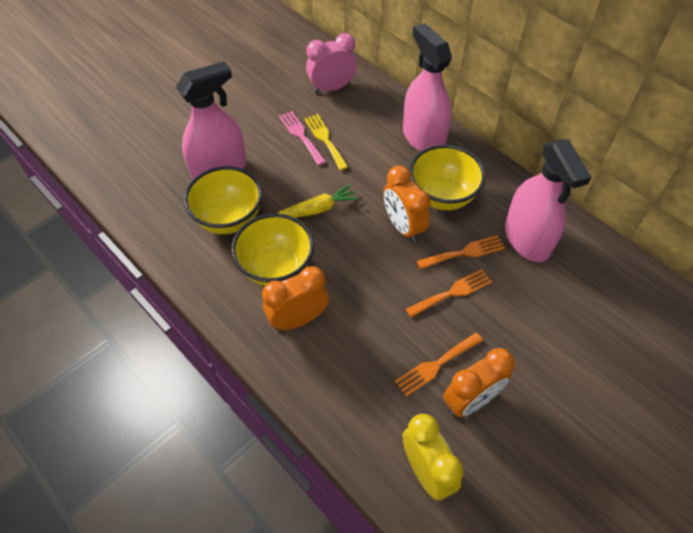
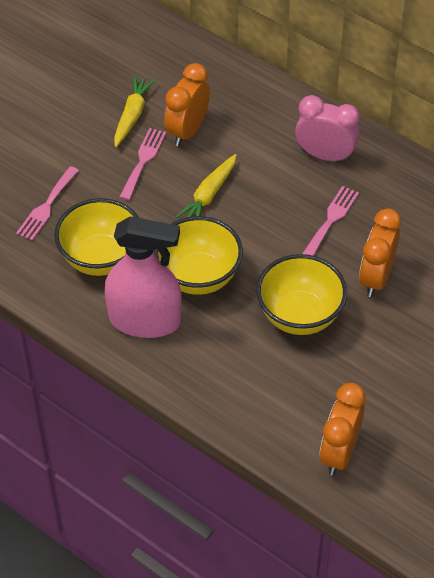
orange fork: [395,332,483,397] [405,269,492,318] [417,235,505,269] = 3 -> none = 0
pink fork: [279,111,326,166] = 1 -> [16,166,79,241] [119,128,166,200] [302,186,359,256] = 3
pink spray bottle: [176,61,247,180] [403,23,452,152] [505,139,591,262] = 3 -> [105,216,182,338] = 1
yellow carrot: [277,184,359,218] = 1 -> [114,75,156,147] [175,154,237,218] = 2
yellow clock: [402,414,463,500] = 1 -> none = 0
yellow fork: [304,114,348,171] = 1 -> none = 0

